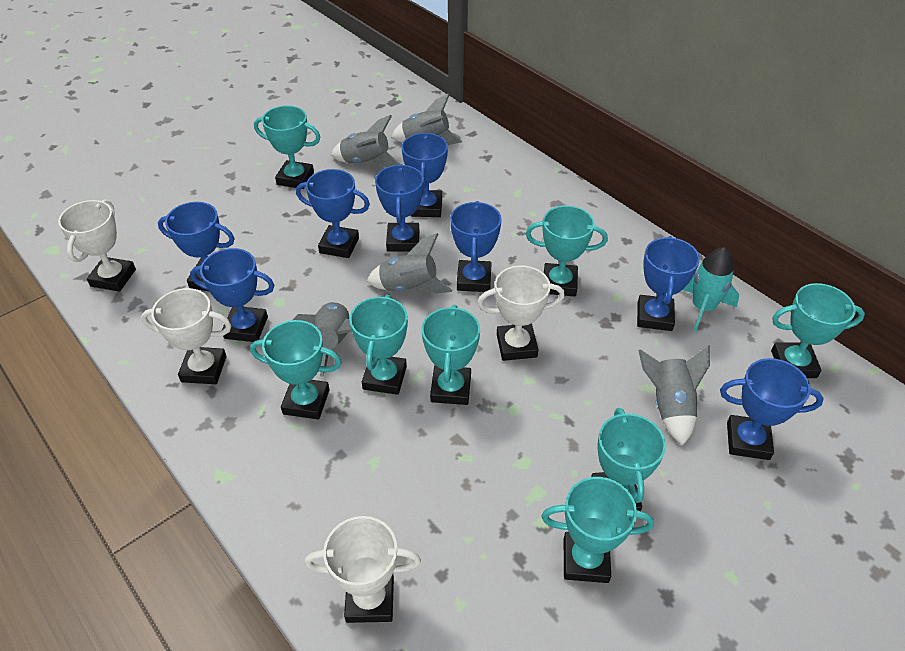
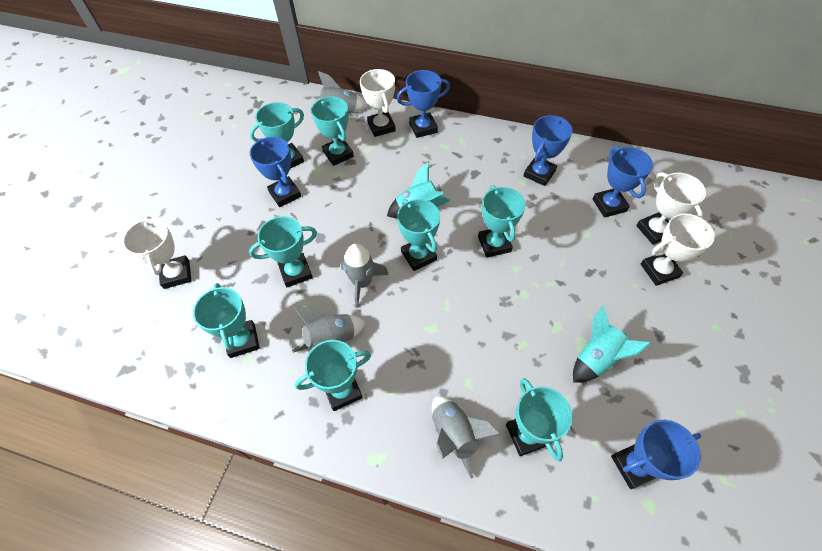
blue trophy: [158,202,235,291] [190,248,275,342] [296,169,370,258] [375,164,424,251] [402,133,448,217] [450,201,502,292] [637,236,700,331] [720,358,824,460] = 8 -> [250,137,301,207] [397,70,450,138] [523,115,573,186] [592,146,653,218] [611,420,701,489] = 5
grey rocket: [293,302,352,376] [331,115,400,167] [367,233,452,293] [391,93,462,145] [638,345,710,445] = 5 -> [292,306,366,353] [318,71,368,113] [341,244,389,308] [432,396,500,478] = 4
turquoise rocket: [683,247,739,332] = 1 -> [387,162,451,218] [573,306,651,383] = 2

